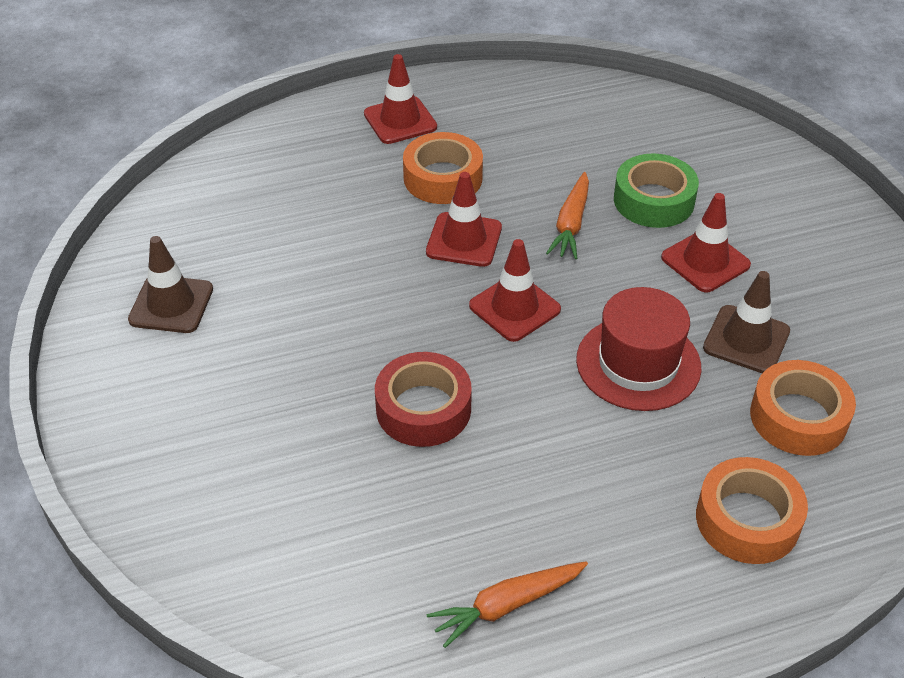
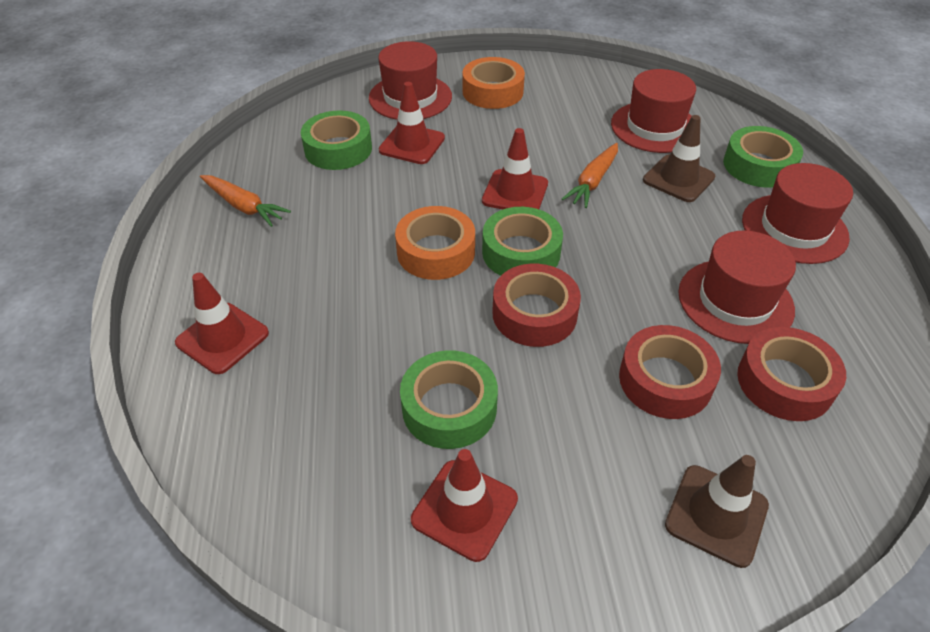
green tape: [614,153,699,228] = 1 -> [301,110,372,170] [400,350,498,449] [482,207,563,276] [723,126,803,188] = 4
orange tape: [403,132,483,204] [696,457,808,564] [750,360,856,456] = 3 -> [395,206,475,280] [462,57,525,109] = 2
red hat: [576,287,702,411] = 1 -> [369,41,452,120] [611,69,696,153] [678,231,796,344] [742,163,853,264] = 4
red tape: [375,352,472,447] = 1 -> [492,264,581,347] [619,325,721,419] [737,327,846,421] = 3

